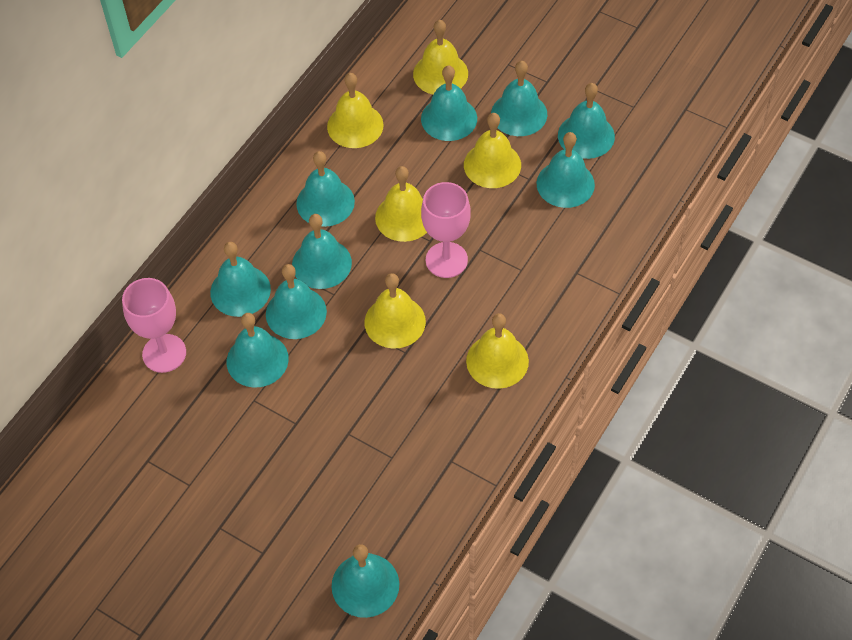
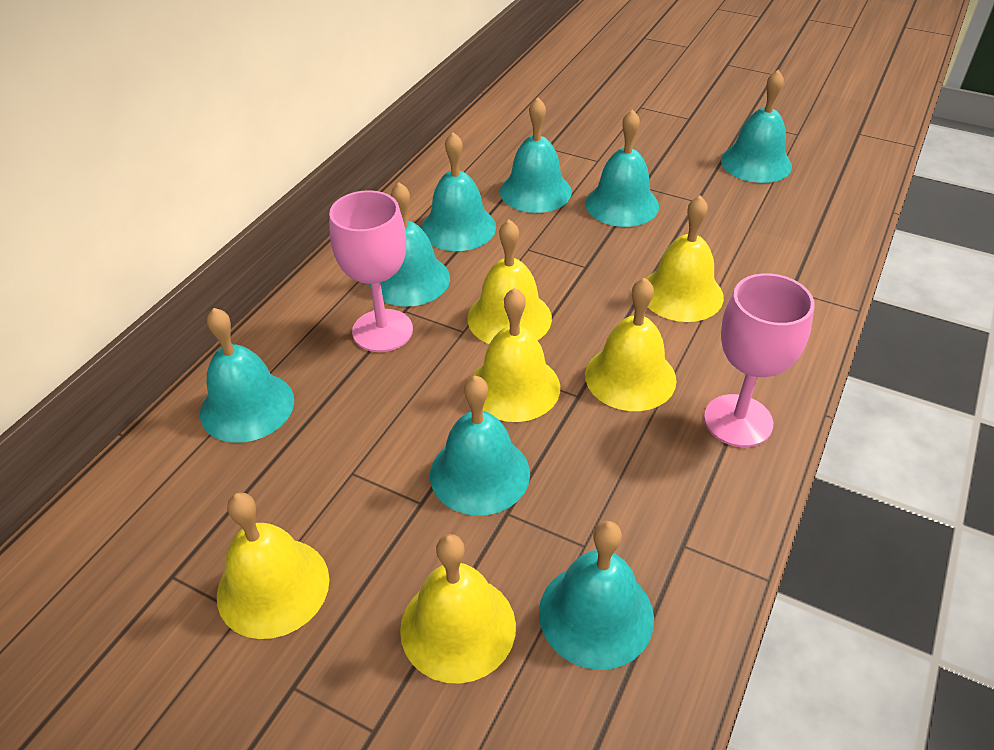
turquoise bell: [210,242,271,317] [227,313,289,388] [266,264,327,339] [292,214,352,289] [296,151,355,227] [332,544,399,618] [421,65,477,141] [491,61,547,136] [536,132,595,208] [558,83,615,159] = 10 -> [200,308,294,443] [370,182,450,307] [421,132,496,251] [430,375,530,516] [500,97,572,213] [539,521,654,670] [585,109,659,227] [721,70,792,183] = 8

